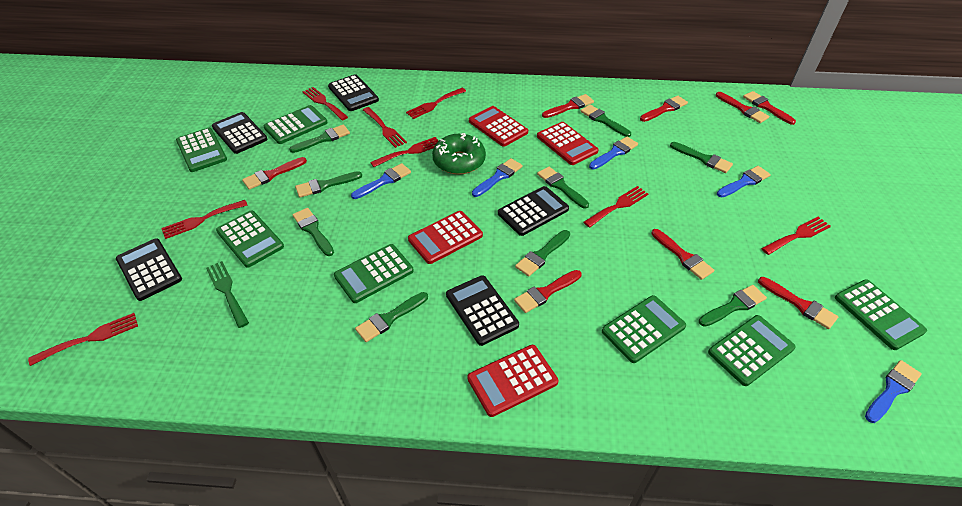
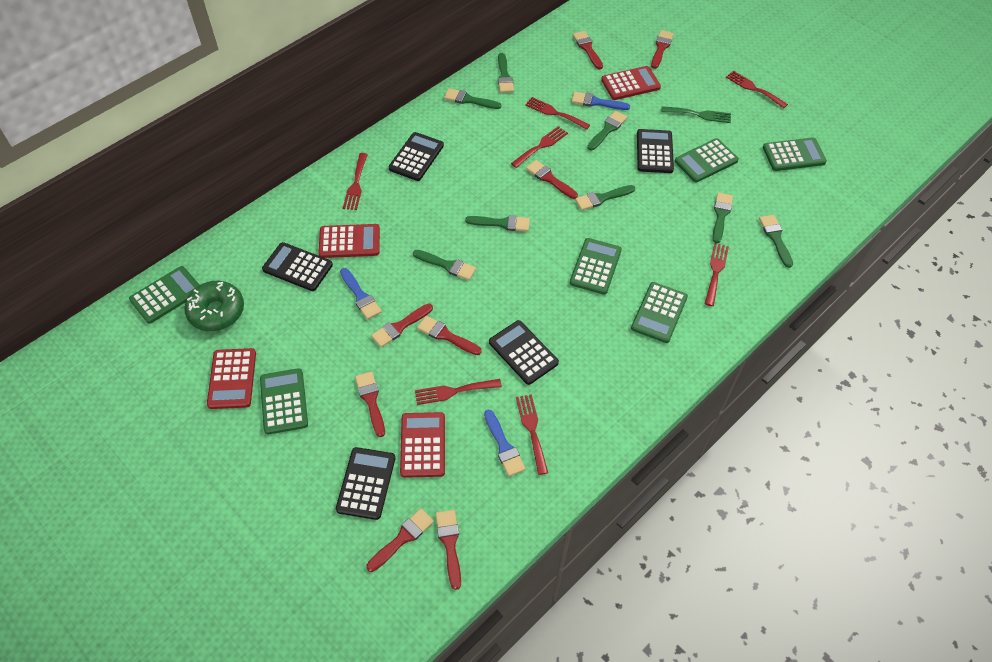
blue brush: [351,163,411,199] [472,158,523,197] [589,136,638,169] [717,166,771,197] [865,360,922,423] = 5 -> [340,268,382,319] [484,409,526,476] [572,92,630,110] = 3
green brush: [289,125,350,153] [292,208,334,256] [295,171,362,198] [355,292,428,342] [515,230,570,276] [537,167,589,209] [580,105,631,137] [670,142,733,173] [699,285,767,327] = 9 -> [413,250,476,280] [444,88,502,109] [465,215,530,232] [498,53,514,93] [575,185,635,210] [587,111,627,150] [712,192,733,243] [759,215,793,268] = 8
green calculator: [176,128,227,172] [216,211,284,268] [263,105,328,144] [334,244,414,303] [602,295,686,363] [708,315,796,386] [835,279,927,350] = 7 -> [129,266,199,324] [260,368,308,434] [570,238,622,295] [631,282,688,343] [675,138,739,182] [763,138,827,171] = 6
red fork: [28,313,138,366] [161,200,248,239] [303,87,348,120] [363,107,407,148] [370,137,438,167] [406,88,466,119] [584,186,648,228] [761,217,831,255] = 8 -> [343,153,368,210] [415,379,502,405] [511,126,568,168] [516,394,548,475] [525,97,590,130] [705,243,729,306] [726,71,788,108] = 7

